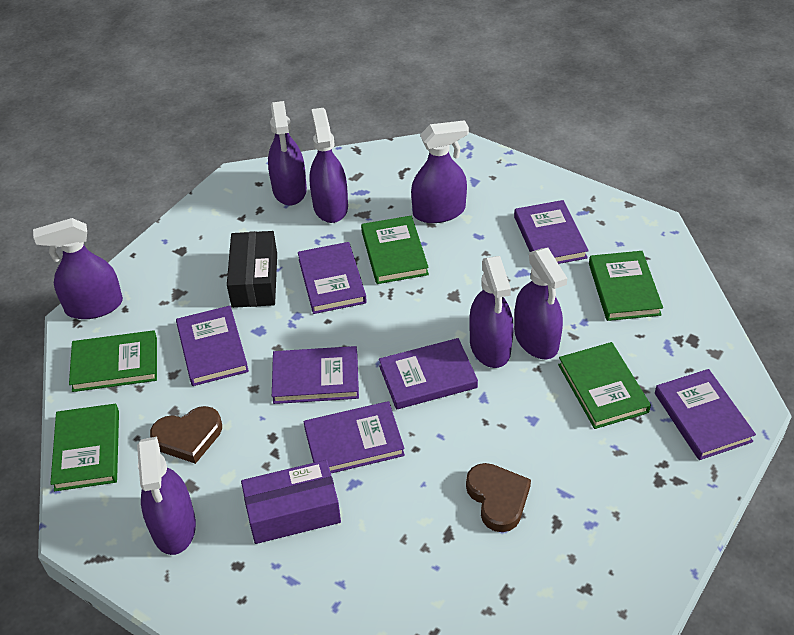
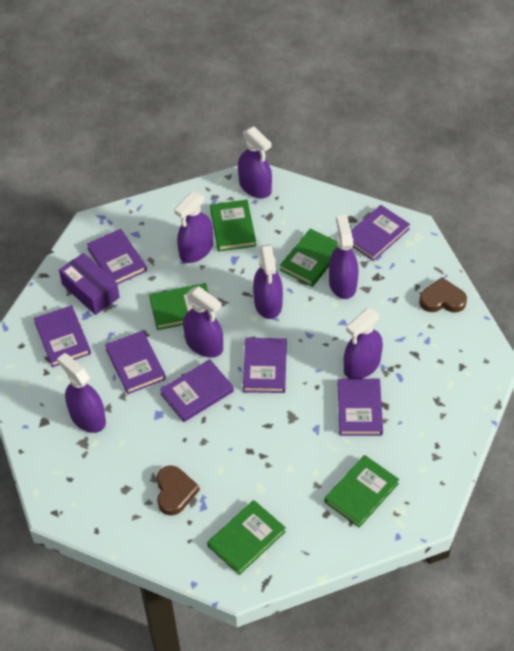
black box: [227,231,277,308] = 1 -> none = 0

